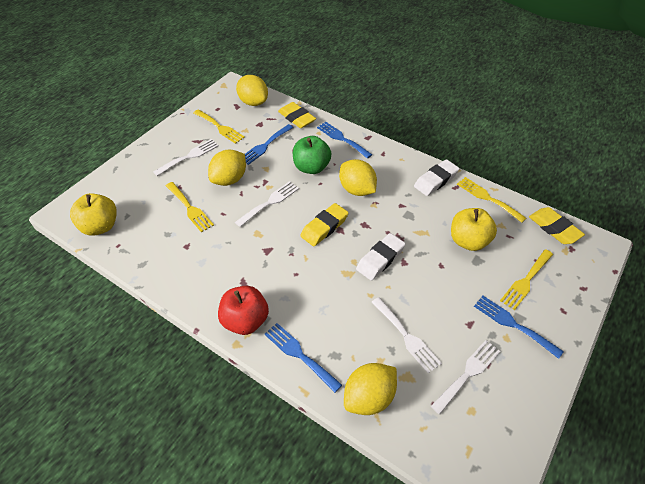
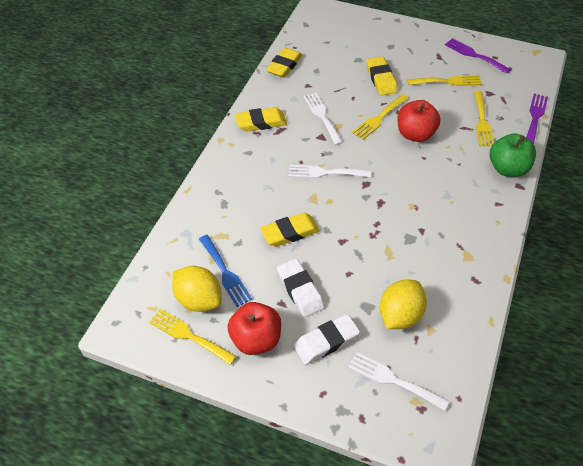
blue fork: [245,124,293,165] [265,323,342,393] [317,122,372,159] [474,296,564,359] = 4 -> [199,235,252,307] = 1
purple fork: none = 0 -> [445,38,511,74] [526,94,548,144] = 2
red apple: [218,286,269,335] = 1 -> [228,302,281,355] [397,100,440,142] = 2
white fork: [153,139,219,176] [235,181,299,227] [372,297,442,373] [431,340,500,414] = 4 -> [288,165,371,178] [303,93,343,145] [348,352,449,411] = 3
yellow apple: [70,193,117,235] [451,208,497,251] = 2 -> none = 0
yellow eraser: [278,102,316,128] [300,203,349,246] [529,207,585,244] = 3 -> [235,107,287,132] [260,213,320,247] [266,48,302,78] [367,56,397,96] = 4
yellow lemon: [208,150,246,186] [236,75,268,106] [339,159,377,196] [344,363,397,415] = 4 -> [172,266,221,312] [380,280,427,329] = 2

